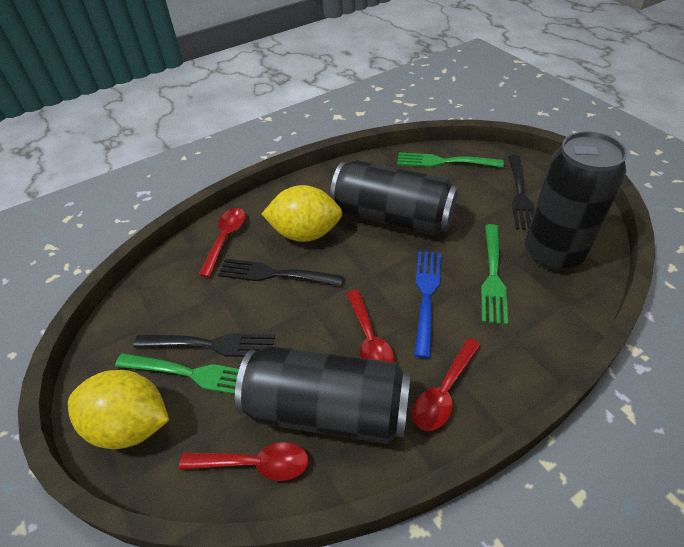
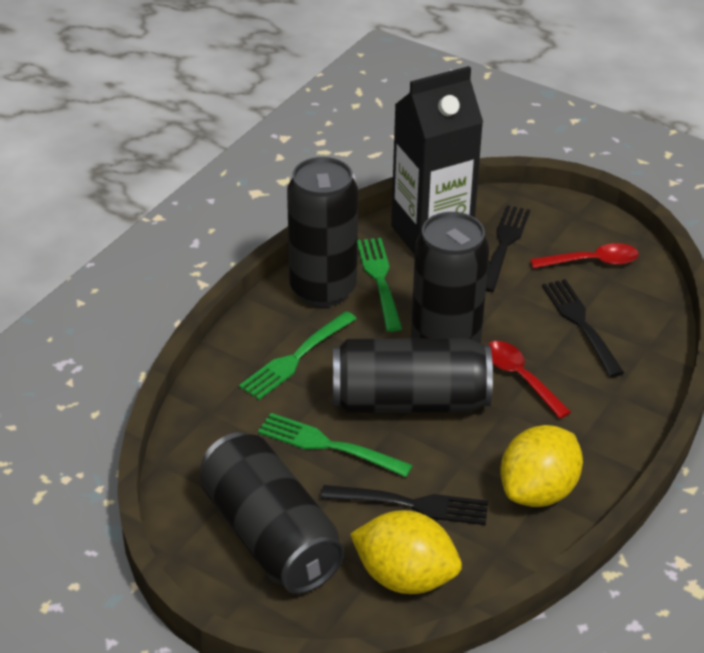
black can: [235,346,411,444] [330,160,459,235] [525,131,627,271] = 3 -> [200,432,344,594] [287,157,358,307] [333,338,493,413] [411,212,489,344] = 4
black carton: none = 0 -> [391,66,483,255] = 1
blue fork: [414,251,441,358] = 1 -> none = 0
red spoon: [179,442,309,481] [199,208,246,277] [347,290,395,362] [412,338,481,431] = 4 -> [488,341,571,419] [530,243,639,268] = 2

